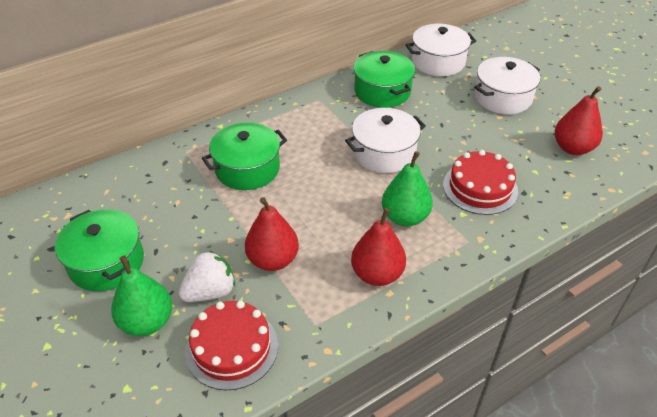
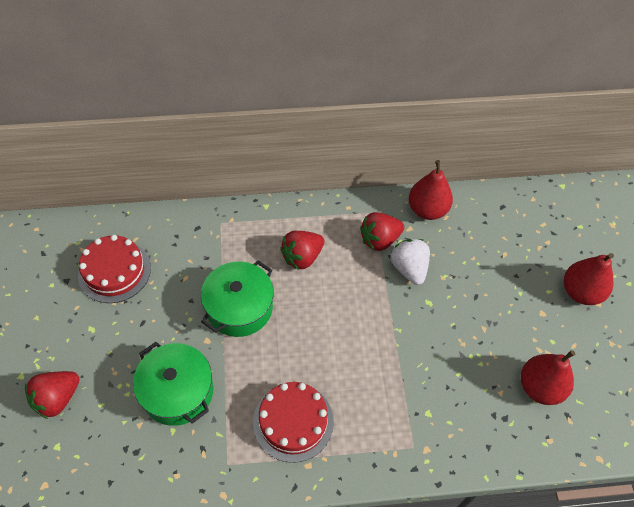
green pear: [111,256,172,336] [382,151,433,226] = 2 -> none = 0
green pot: [55,209,144,291] [202,122,287,190] [354,51,415,108] = 3 -> [133,342,213,426] [201,260,274,337] = 2
red strawberry: none = 0 -> [25,371,80,419] [280,231,325,270] [360,212,404,251] = 3
white pot: [345,108,426,173] [406,24,476,76] [474,57,540,114] = 3 -> none = 0

